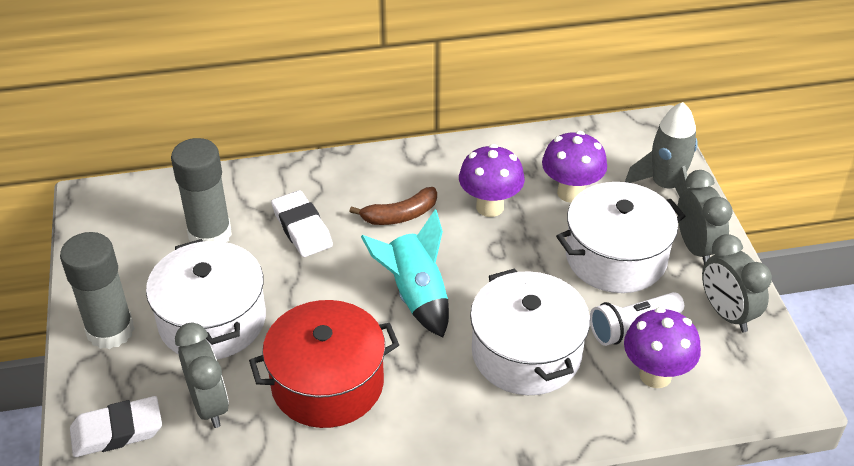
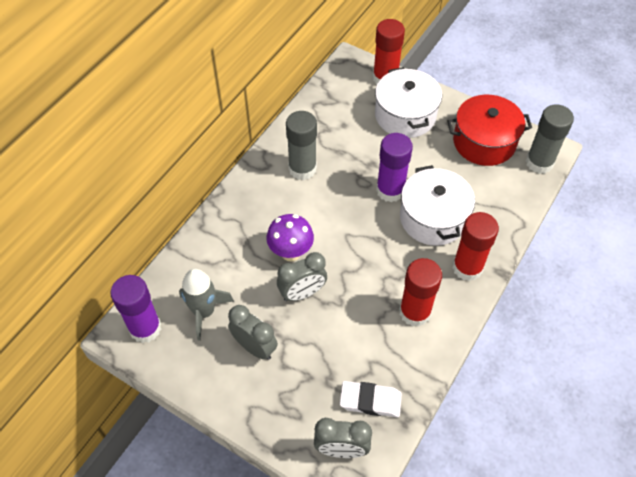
brown banana: [349,187,437,225] = 1 -> none = 0
purple glue stick: none = 0 -> [111,275,161,343] [376,133,413,202] = 2
purple mushroom: [459,144,525,217] [542,131,607,203] [624,307,701,388] = 3 -> [266,214,314,261] = 1
red glue stick: none = 0 -> [373,19,405,84] [399,258,442,327] [452,212,499,281] = 3
turquoise rocket: [361,210,449,337] = 1 -> none = 0
white eraser: [70,396,162,457] [271,190,333,257] = 2 -> [340,381,402,417] = 1
white flashlight: [590,292,684,346] = 1 -> none = 0
white pot: [146,239,266,360] [470,269,590,395] [556,182,685,293] = 3 -> [375,67,442,138] [400,165,475,246] = 2

